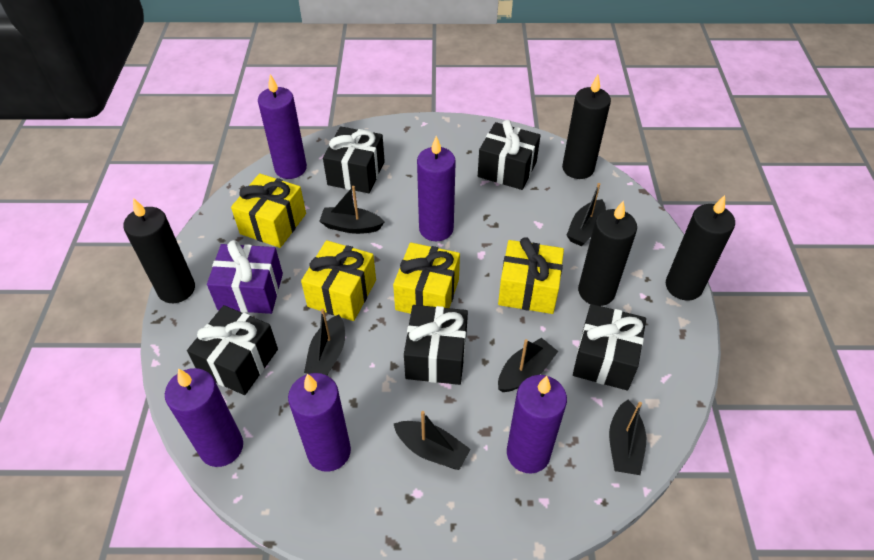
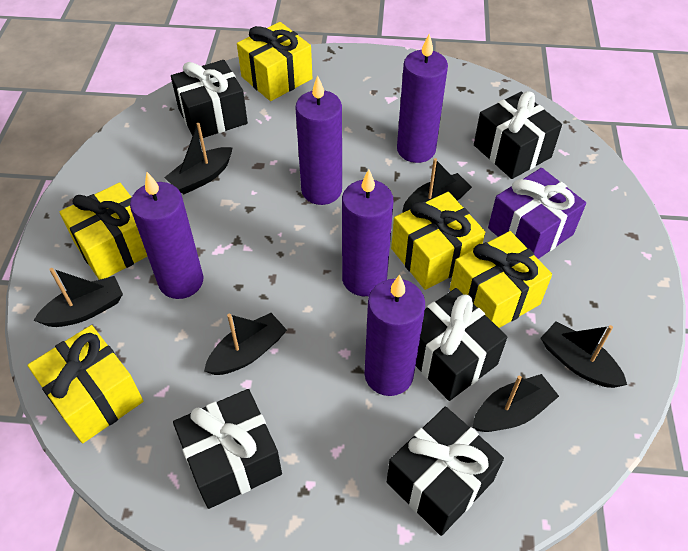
black candle: [123,198,195,303] [562,75,611,179] [578,201,637,306] [666,195,735,300] = 4 -> none = 0
yellow gift: [231,173,306,248] [301,240,376,321] [393,242,460,314] [498,237,564,314] = 4 -> [28,325,143,443] [60,182,147,280] [237,22,312,101] [391,192,485,290] [450,231,552,328] = 5

